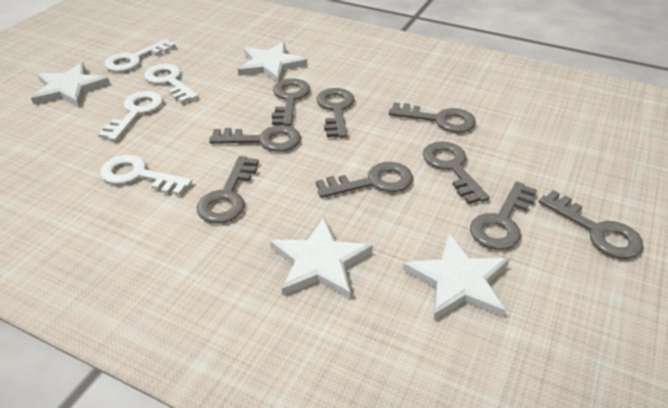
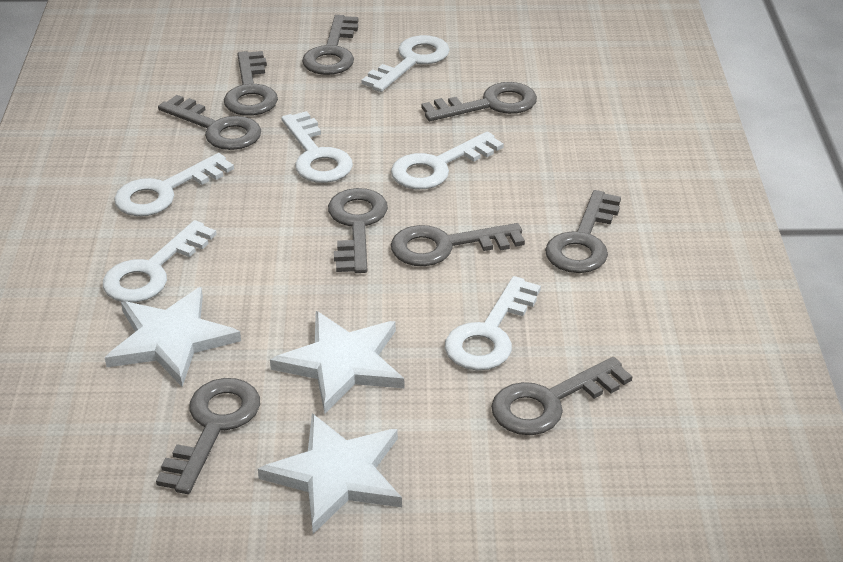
white key: [98,91,163,141] [100,155,192,196] [104,39,176,72] [144,64,199,103] = 4 -> [103,220,217,303] [114,153,234,216] [281,111,353,183] [361,35,450,92] [391,131,504,189] [445,276,541,370] = 6
white star: [31,63,110,107] [238,42,307,82] [270,218,373,299] [403,234,509,320] = 4 -> [105,287,241,387] [258,413,402,534] [270,311,404,413] = 3

